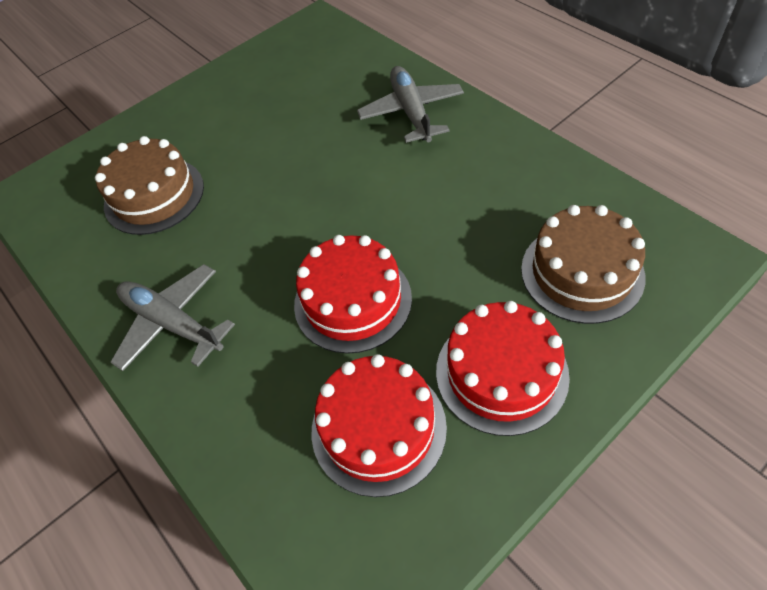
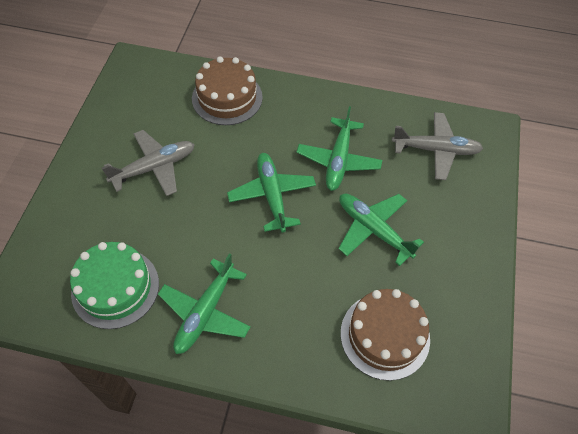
green cake: none = 0 -> [70,242,159,329] = 1
green plane: none = 0 -> [158,253,251,354] [227,153,316,233] [297,106,382,191] [338,194,424,266] = 4
red cake: [294,235,412,354] [312,354,447,497] [436,301,570,436] = 3 -> none = 0

